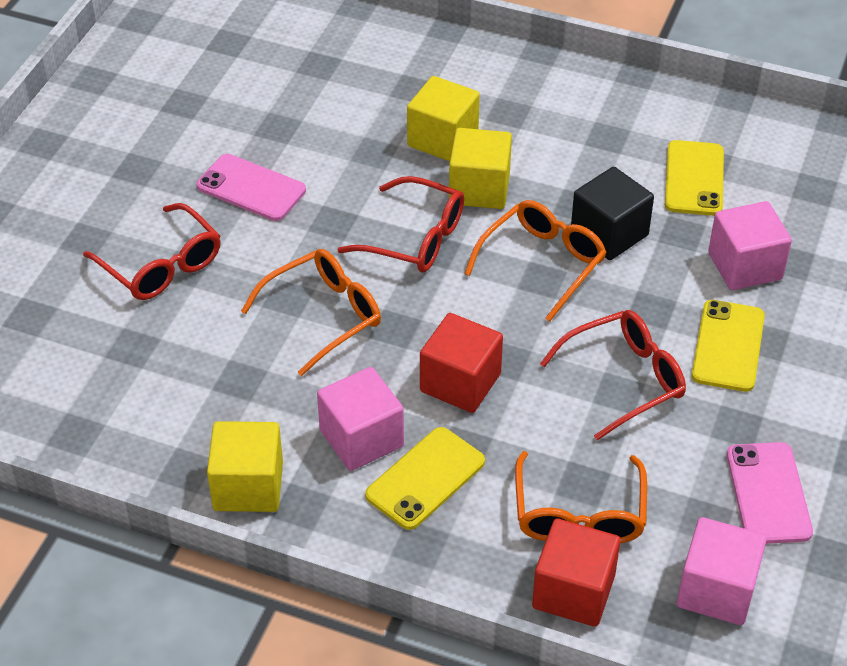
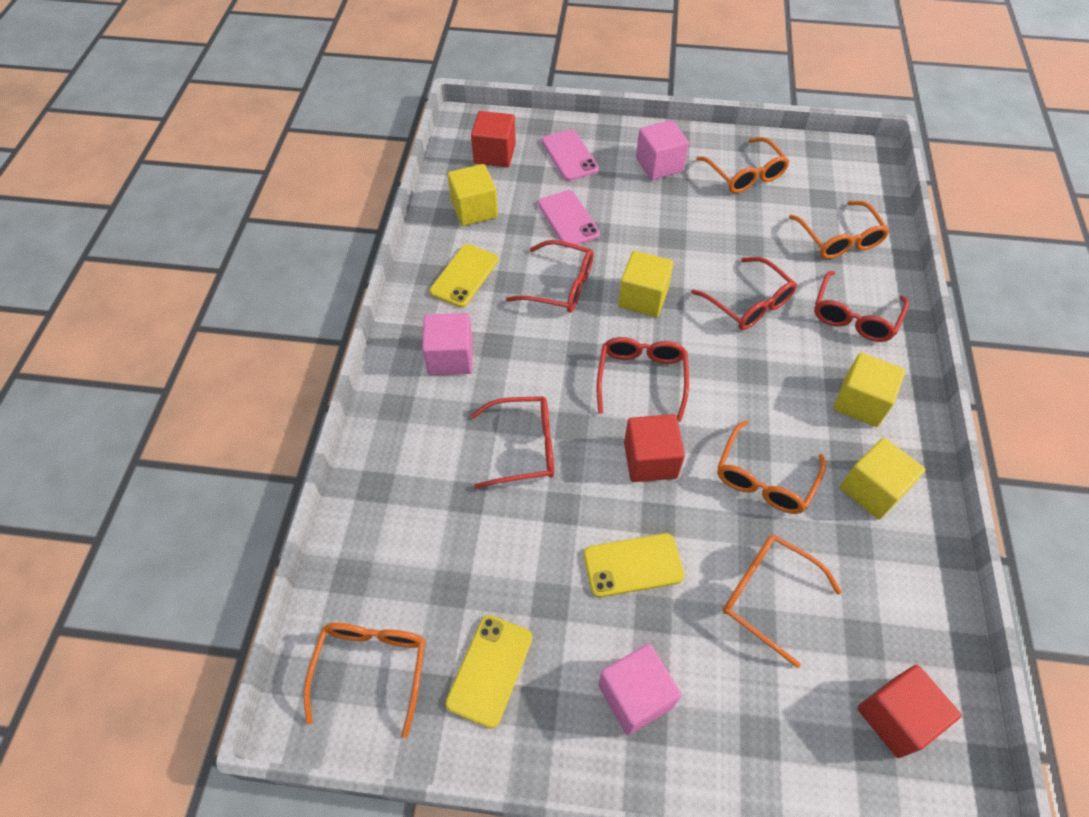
black cube: [571,167,654,260] = 1 -> none = 0
orange glasses: [241,249,381,376] [464,200,607,322] [515,451,647,543] = 3 -> [303,623,425,738] [696,137,790,193] [717,420,826,514] [722,534,841,668] [789,201,890,259] = 5
red cube: [420,313,503,413] [532,518,621,627] = 2 -> [471,111,516,167] [624,414,685,482] [857,665,961,758] = 3
red glasses: [83,203,221,300] [337,176,464,272] [540,310,686,440] = 3 -> [471,396,554,489] [506,240,594,313] [597,337,689,422] [691,257,797,330] [814,271,909,342] = 5
yellow cube: [207,421,283,512] [407,76,480,161] [449,128,512,209] = 3 -> [448,164,498,226] [618,251,674,317] [833,352,905,427] [840,438,925,519] = 4

